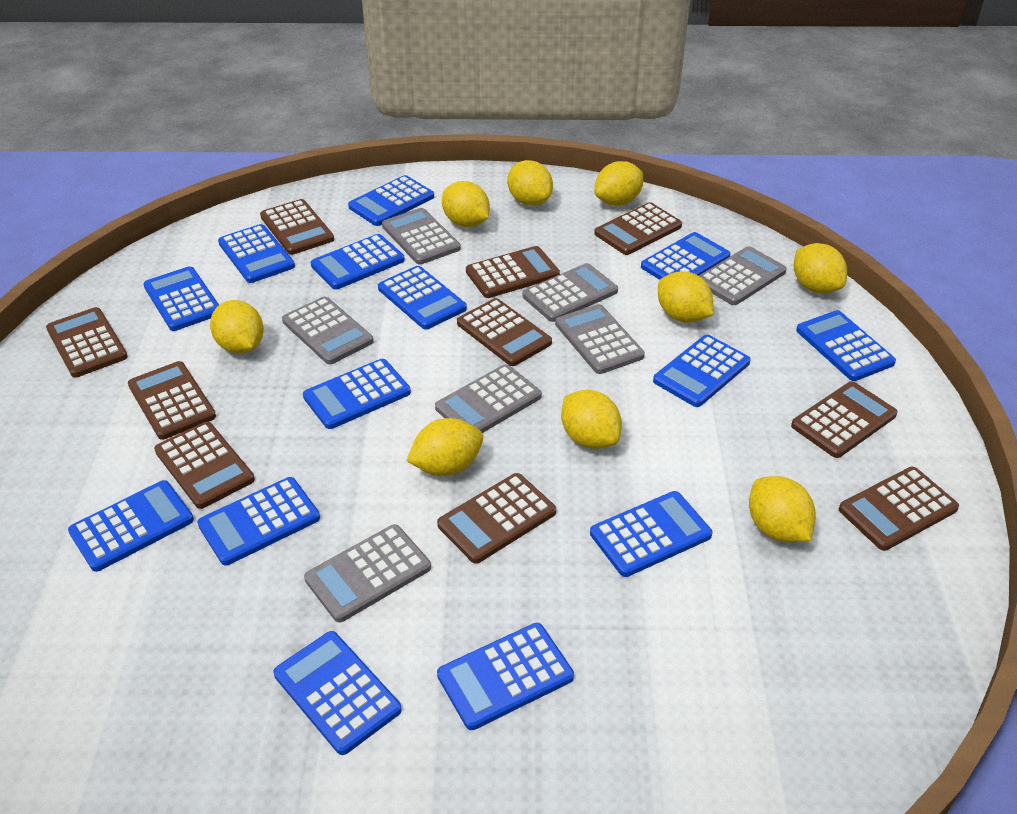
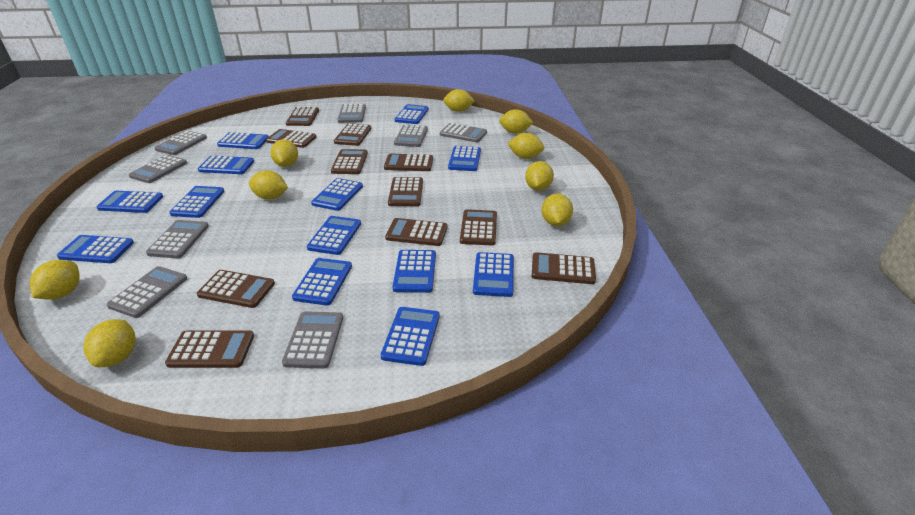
blue calculator: [68,480,194,572] [143,266,219,331] [197,477,320,566] [218,224,295,283] [273,631,402,755] [303,359,411,429] [311,234,405,289] [348,175,434,226] [378,266,467,330] [437,623,574,730] [590,491,712,577] [641,232,731,280] [653,335,751,407] [796,310,896,381] = 14 -> [57,235,134,263] [97,191,163,213] [169,186,224,218] [198,156,254,174] [217,132,269,149] [292,258,352,306] [307,216,361,255] [311,178,363,211] [381,307,440,366] [392,250,436,293] [395,104,429,124] [448,146,481,171] [473,252,514,297] = 13
brown calculator: [46,307,128,378] [128,361,216,440] [154,422,255,509] [260,199,334,255] [437,473,556,564] [457,298,552,366] [466,246,560,298] [594,202,682,255] [791,381,898,458] [839,467,959,551] = 10 -> [165,331,254,368] [197,270,275,308] [266,129,316,148] [286,107,319,126] [331,149,368,174] [334,123,372,146] [384,154,433,171] [385,218,447,246] [388,177,423,206] [460,209,497,246] [532,252,596,284] = 11
grey calculator: [282,297,373,364] [304,524,431,622] [382,208,461,265] [435,364,542,433] [522,263,618,322] [555,304,645,374] [699,246,787,305] = 7 -> [107,266,187,318] [129,155,187,183] [146,220,209,258] [155,131,207,155] [282,311,343,369] [337,104,366,123] [394,125,428,147] [440,123,487,142] = 8

